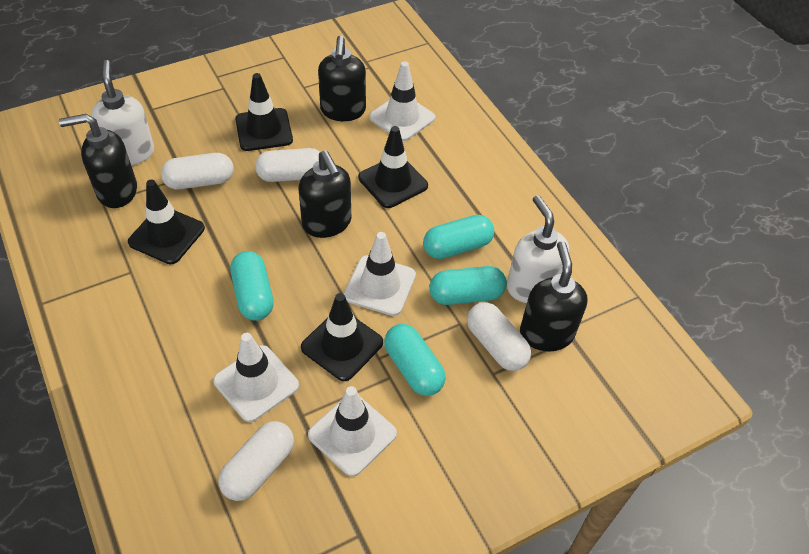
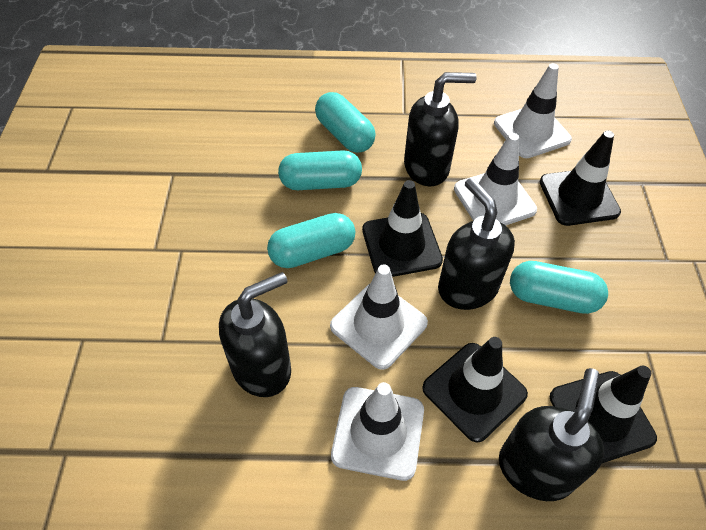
white capsule: [161,153,234,189] [218,421,294,501] [255,148,320,182] [467,302,531,371] = 4 -> none = 0
white soap dispenser: [91,60,154,165] [507,195,569,303] = 2 -> none = 0

